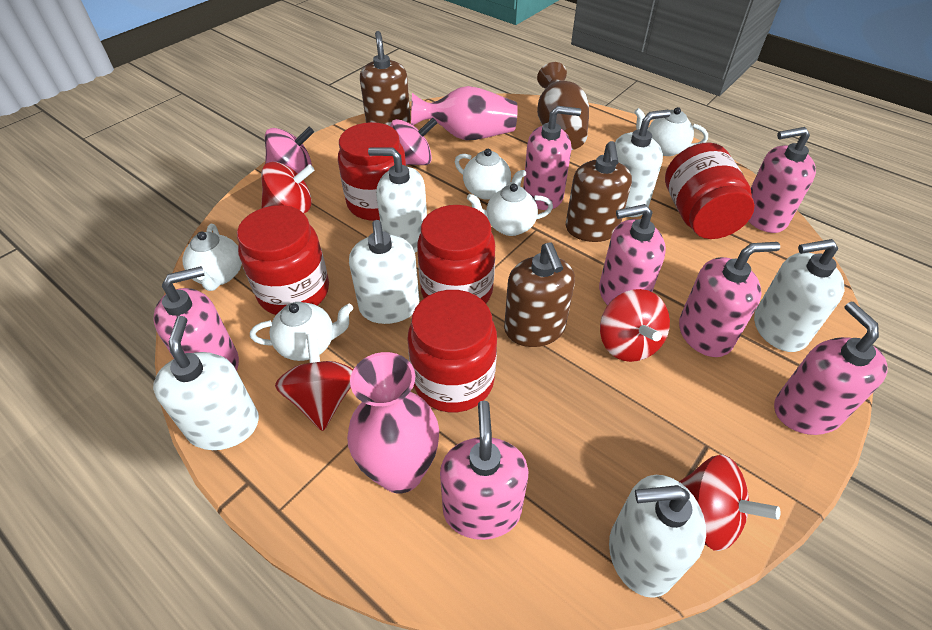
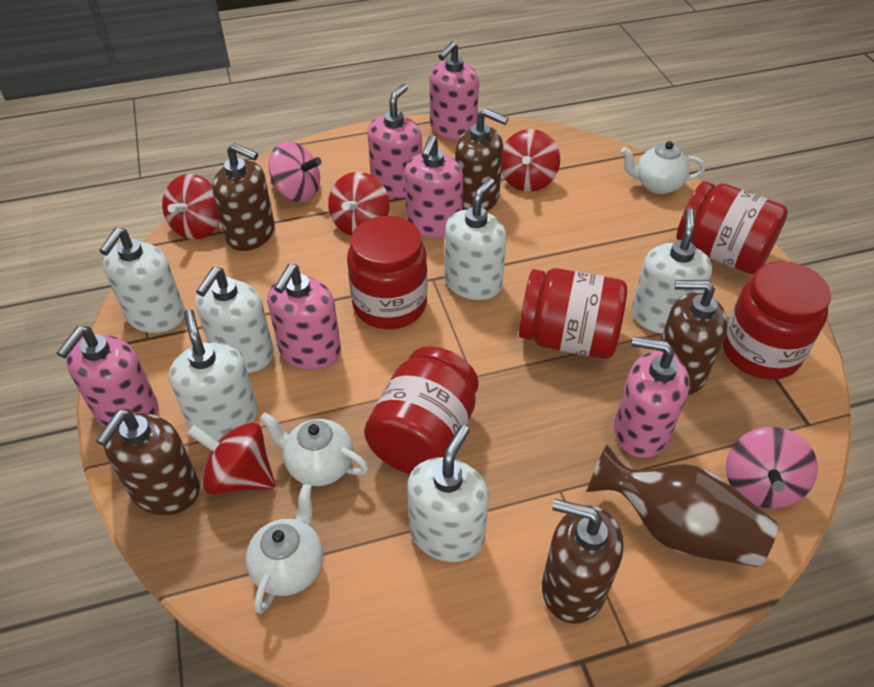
brown soap dispenser: [360,31,411,126] [504,243,575,347] [566,141,632,242] = 3 -> [96,409,200,515] [212,143,275,251] [455,108,508,211] [542,499,624,624] [657,280,728,395] = 5
pink soap dispenser: [153,266,239,371] [440,401,528,540] [523,106,581,210] [599,204,666,305] [679,242,780,357] [748,127,816,233] [774,302,888,435] = 7 -> [57,326,159,427] [267,264,341,370] [367,84,422,198] [405,135,463,238] [430,41,479,140] [614,337,690,458] = 6
pink vase: [347,352,439,493] [411,86,518,140] = 2 -> none = 0
white teapot: [183,224,242,291] [250,302,353,361] [455,149,526,200] [467,184,553,236] [634,107,708,156] = 5 -> [246,484,323,614] [260,413,369,486] [621,141,705,194] = 3

